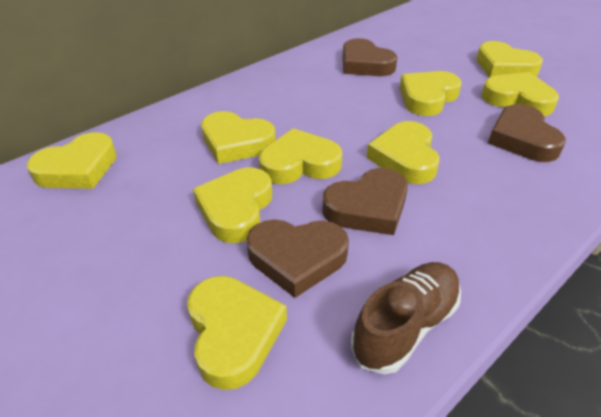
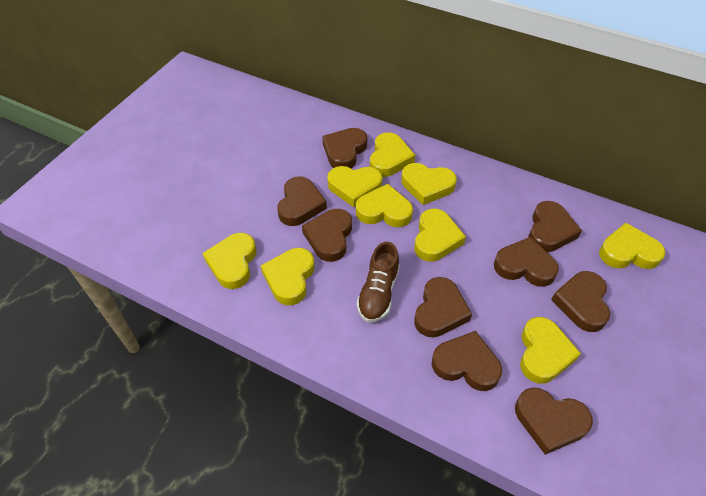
brown heart: [246,219,349,298] [322,168,408,235] [343,38,397,76] [488,104,566,162] = 4 -> [277,177,327,226] [302,209,352,262] [322,128,367,168] [414,277,472,337] [432,331,502,391] [494,237,559,287] [515,387,593,455] [528,201,582,252] [551,271,610,332] = 9

